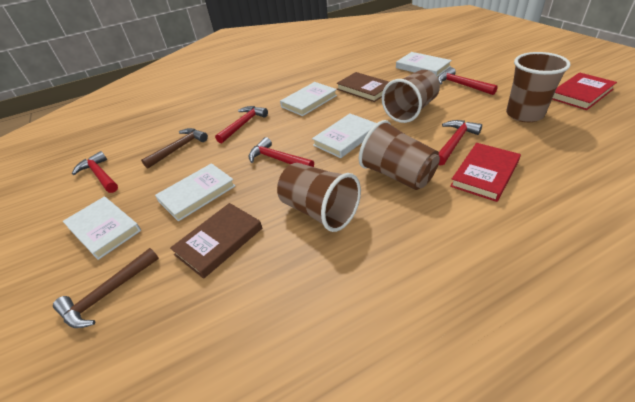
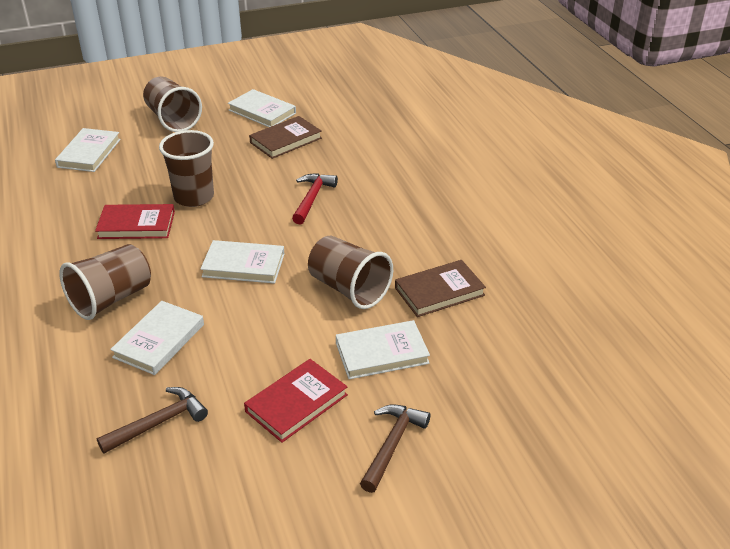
red hammer: [72,151,118,193] [215,106,268,143] [249,137,314,167] [438,67,498,95] [439,120,482,166] = 5 -> [292,173,338,225] = 1

